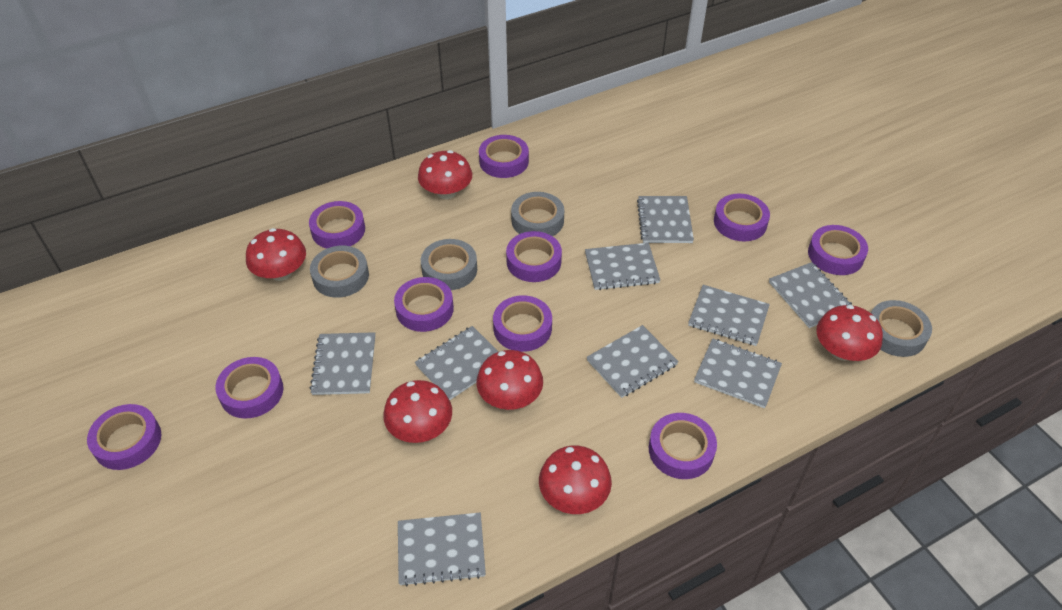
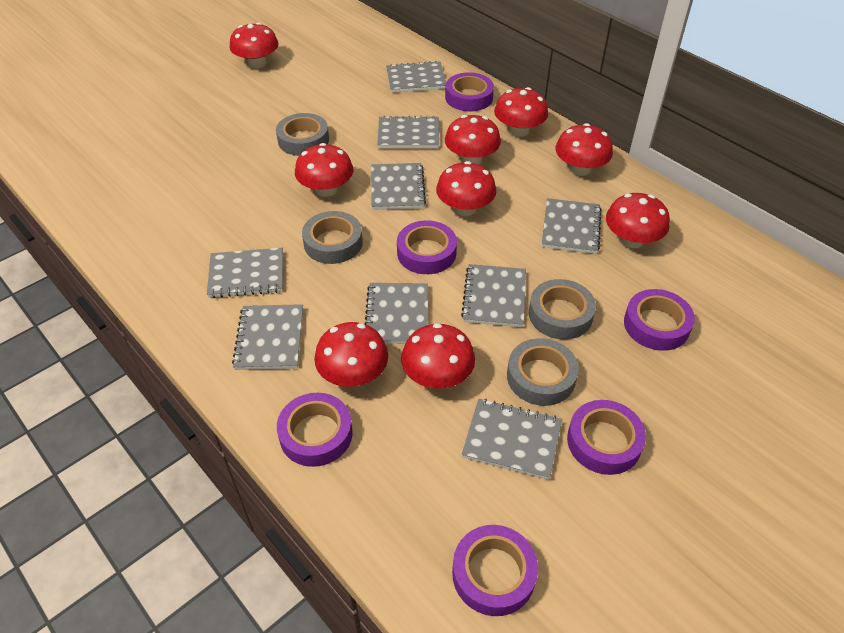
purple tape: [87,404,161,470] [215,357,283,418] [309,201,365,249] [394,277,454,332] [479,135,529,178] [493,295,552,352] [506,231,562,282] [649,413,717,479] [714,194,770,241] [808,225,868,275] = 10 -> [277,393,353,467] [397,221,457,274] [445,72,494,111] [452,525,538,616] [567,400,646,475] [624,289,695,351] = 6
red mushroom: [246,228,306,281] [383,380,452,443] [418,150,472,199] [476,350,543,410] [539,446,612,514] [816,305,883,361] = 6 -> [230,23,278,68] [295,143,353,197] [314,322,388,387] [401,323,475,389] [436,161,496,216] [445,115,501,164] [494,87,548,137] [555,123,613,176] [606,193,670,248] = 9

